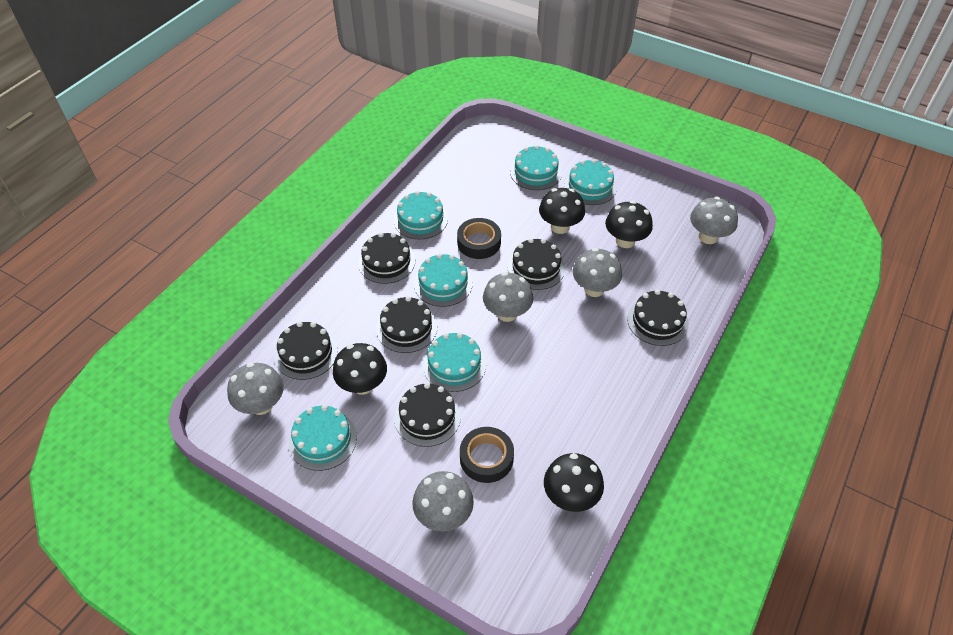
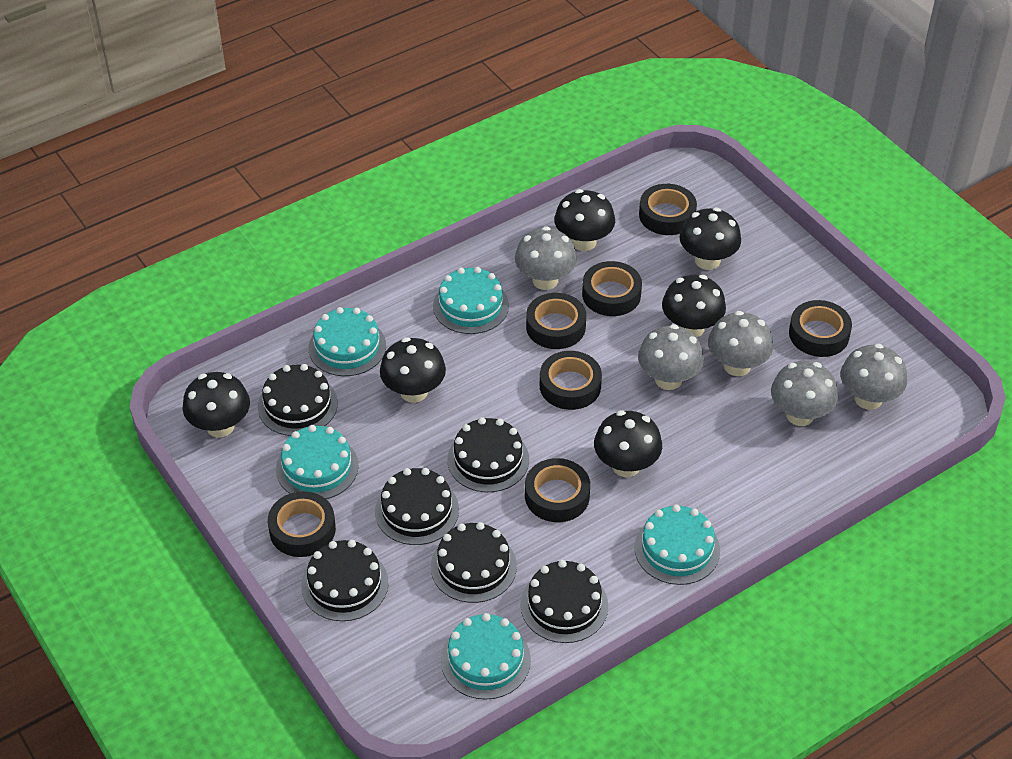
black mushroom: [333,343,387,395] [539,188,585,234] [544,453,604,512] [605,201,653,248] = 4 -> [183,372,250,437] [380,337,446,403] [554,189,615,251] [594,410,662,477] [662,275,726,337] [679,208,741,270] = 6
black tape: [457,218,501,259] [460,427,514,483] = 2 -> [268,491,336,557] [525,458,590,522] [526,293,586,349] [540,351,602,410] [582,261,642,316] [639,184,697,235] [789,300,852,357] = 7
turquoise cake: [289,405,357,471] [393,191,448,240] [414,254,473,307] [423,333,486,392] [510,145,562,190] [564,159,617,205] = 6 -> [276,425,358,499] [309,307,386,376] [433,267,509,334] [441,613,531,700] [634,504,720,585] = 5

